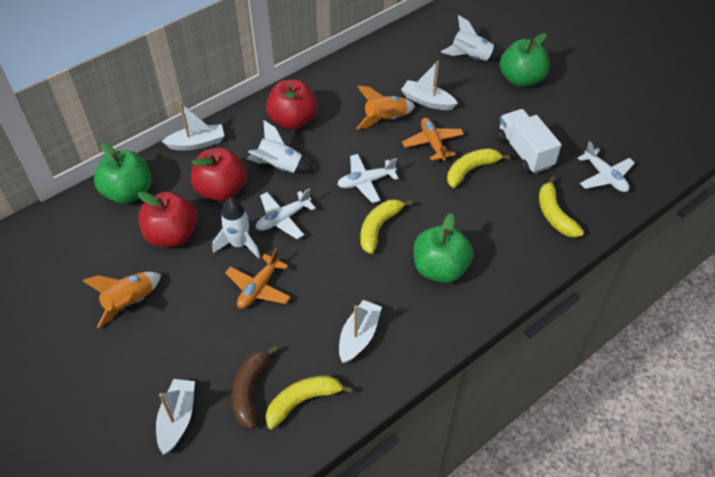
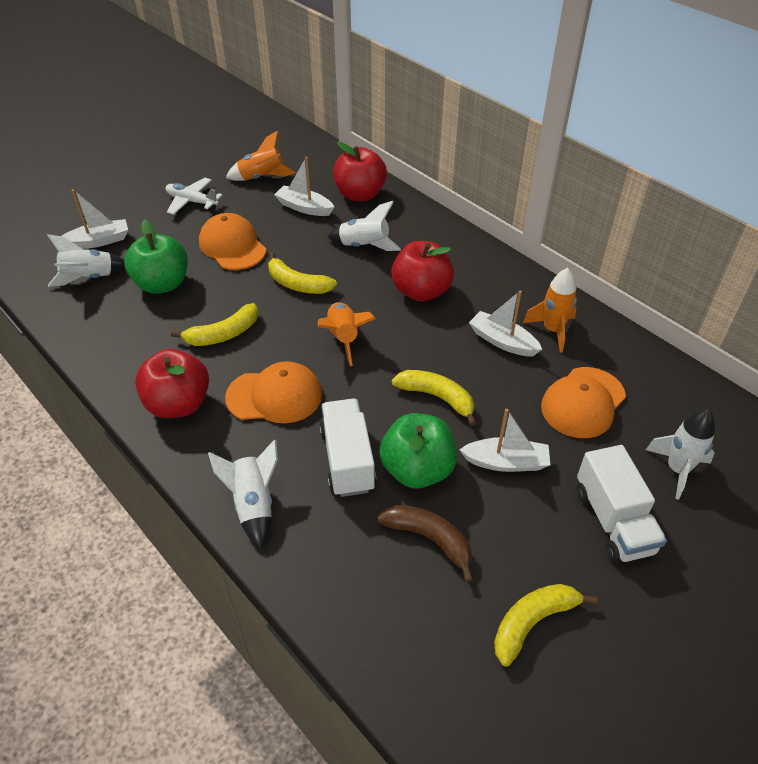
green apple: [94,142,152,204] [414,213,473,283] [500,33,549,87] = 3 -> [124,220,188,294] [379,413,457,488] = 2
orange cap: none = 0 -> [199,213,266,270] [225,361,322,424] [541,367,626,438] = 3
orange plane: [225,248,291,309] [402,118,464,162] = 2 -> none = 0
orange rocket: [82,272,161,328] [356,86,415,129] = 2 -> [226,130,296,181] [318,303,376,366] [523,268,577,353] = 3
white plane: [256,188,316,239] [337,154,398,203] [578,141,635,192] = 3 -> [165,178,223,215] = 1
white rocket: [212,198,261,259] [247,120,315,174] [441,15,502,62] = 3 -> [47,234,125,287] [208,439,278,549] [327,201,401,251] [646,409,715,500] = 4
white truck: [497,109,561,174] = 1 -> [319,399,377,497] [577,445,667,563] = 2

